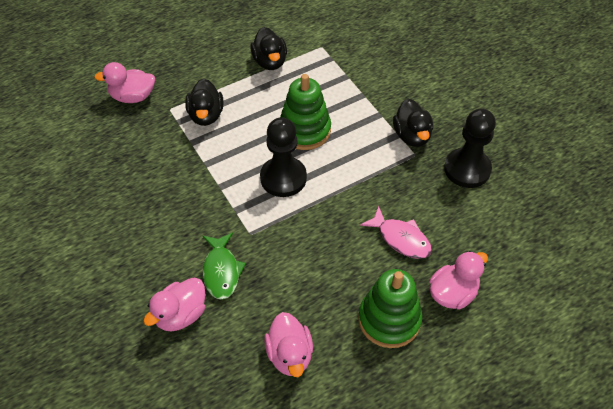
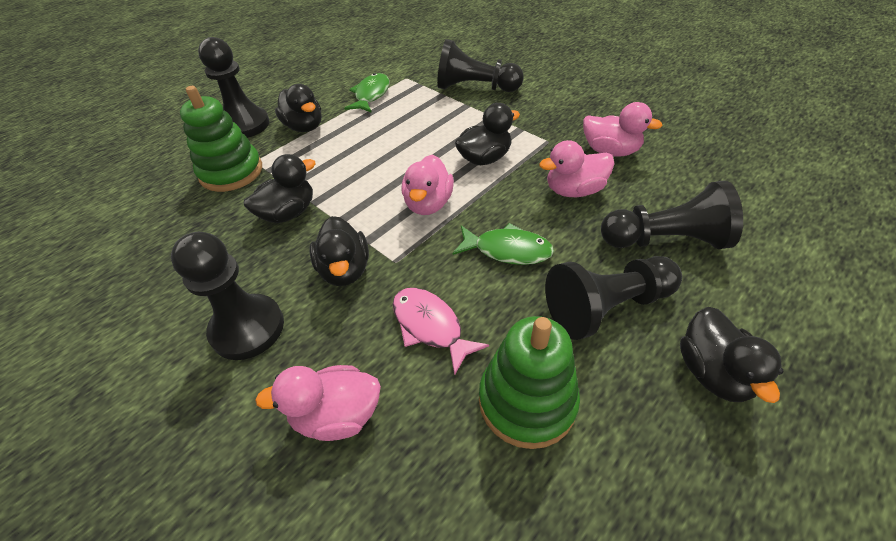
black duck: [185,79,224,126] [250,27,287,70] [393,99,433,147] = 3 -> [244,154,316,223] [275,84,322,132] [310,216,369,286] [455,103,520,165] [680,307,783,403] = 5
black pawn: [260,117,307,197] [444,108,496,188] = 2 -> [171,232,284,360] [198,37,270,138] [437,39,524,92] [545,256,682,340] [601,181,743,249] = 5
green fish: [203,232,246,300] = 1 -> [344,73,390,113] [453,223,554,265] = 2

